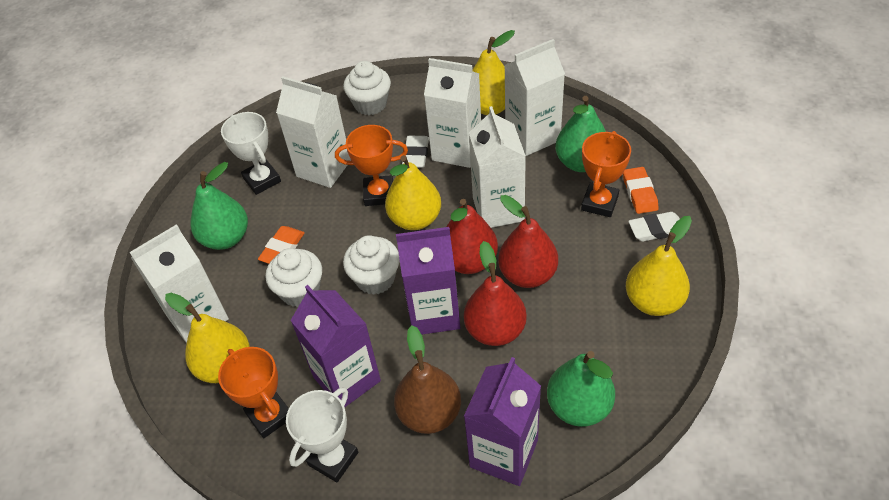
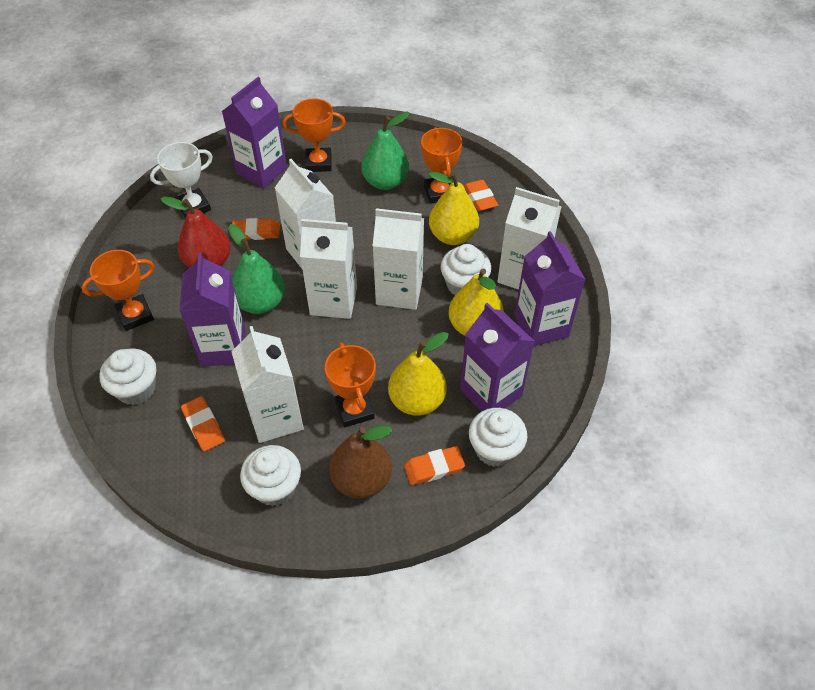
green pear: [190,162,248,250] [547,351,615,427] [556,96,606,172] = 3 -> [228,224,285,314] [361,111,410,190] = 2
orange eraser: [258,226,305,264] [623,167,659,214] = 2 -> [181,396,225,452] [232,218,280,240] [404,446,465,485] [464,180,498,211] = 4
orange trophy: [218,347,289,438] [335,125,408,206] [581,131,631,217] = 3 -> [81,250,154,331] [283,98,346,172] [325,342,376,427] [421,127,462,204] = 4
purple carton: [290,285,381,407] [396,227,460,334] [464,357,541,486] = 3 -> [179,252,246,367] [222,77,287,188] [460,303,535,412] [514,231,586,347] = 4
red pear: [446,199,498,274] [464,241,527,346] [498,195,558,288] = 3 -> [161,196,231,268] = 1
white cupcake: [266,248,322,307] [343,61,391,115] [343,235,400,295] = 3 -> [99,349,156,405] [240,445,301,506] [441,244,491,295] [469,408,528,467] = 4
white eraser: [402,136,429,168] [628,212,680,242] = 2 -> none = 0
white trophy: [221,112,281,195] [286,387,358,482] = 2 -> [150,142,213,218] = 1
yellow pear: [165,293,250,383] [385,155,441,230] [473,30,515,115] [626,216,692,316] = 4 -> [388,332,449,416] [429,172,479,245] [449,269,504,336] = 3

